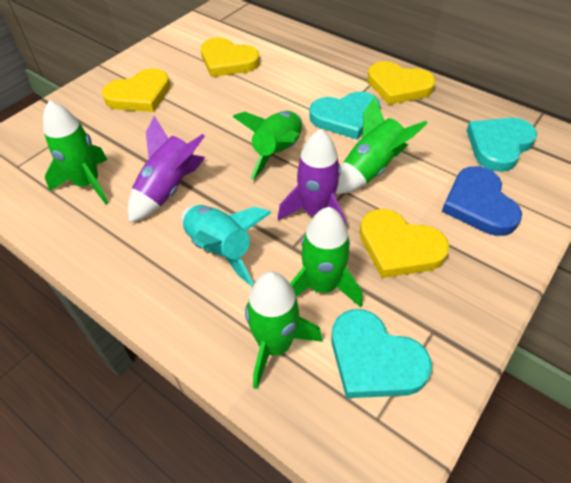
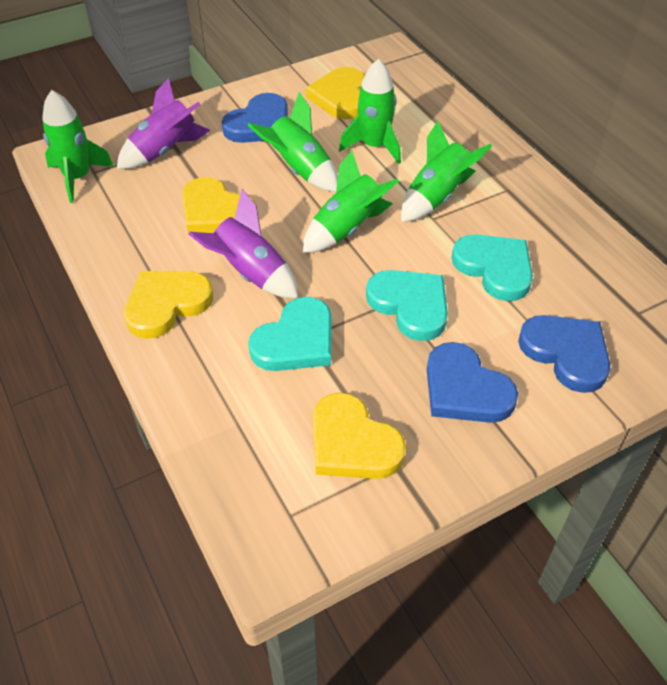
blue heart: [442,166,522,236] = 1 -> [222,93,288,143] [427,342,518,423] [518,315,610,393] = 3
turquoise rocket: [181,205,272,286] = 1 -> none = 0

